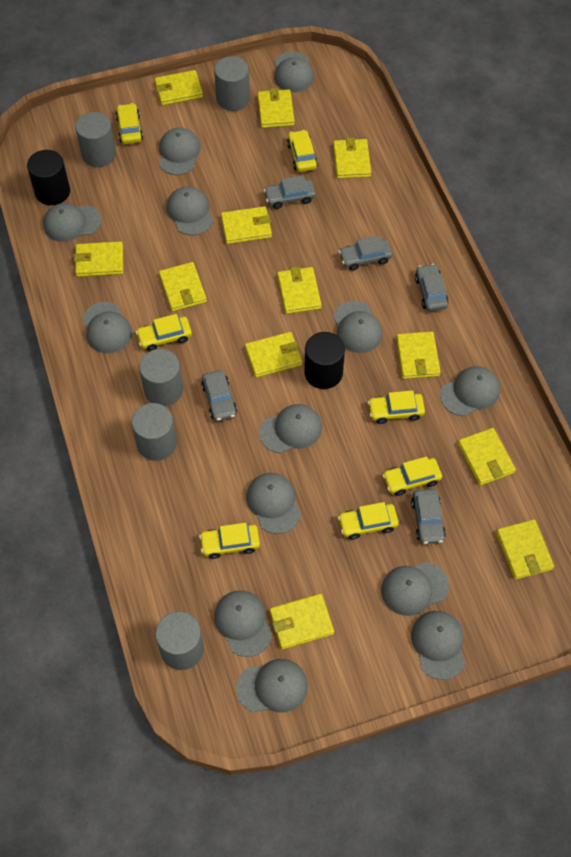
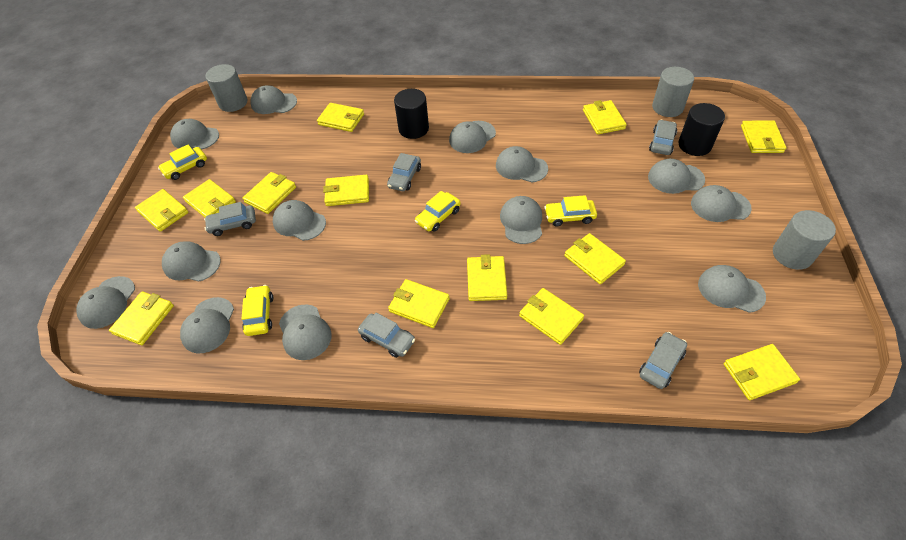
grey cylinder: [75,112,116,167] [132,403,177,461] [139,349,183,406] [155,611,204,670] [214,56,250,111] = 5 -> [205,64,247,112] [652,67,694,117] [773,210,836,270] = 3
yellow car: [116,103,143,144] [136,314,192,351] [199,523,260,559] [287,130,318,172] [338,502,399,540] [368,390,425,424] [382,456,442,496] = 7 -> [158,145,207,180] [242,285,273,336] [415,191,461,232] [544,195,597,227] = 4
yellow wallet: [74,241,123,277] [154,70,203,106] [159,262,207,311] [221,206,272,244] [245,332,302,378] [257,88,294,128] [269,594,334,649] [277,267,322,314] [333,137,371,179] [396,331,441,379] [458,428,516,485] [496,519,554,580] = 12 -> [109,291,174,345] [135,189,188,232] [183,179,236,218] [243,172,296,214] [317,103,364,132] [323,175,369,206] [388,279,450,328] [467,254,507,301] [519,288,584,345] [564,233,626,284] [583,100,627,134] [724,344,800,400] [741,121,787,153] = 13

